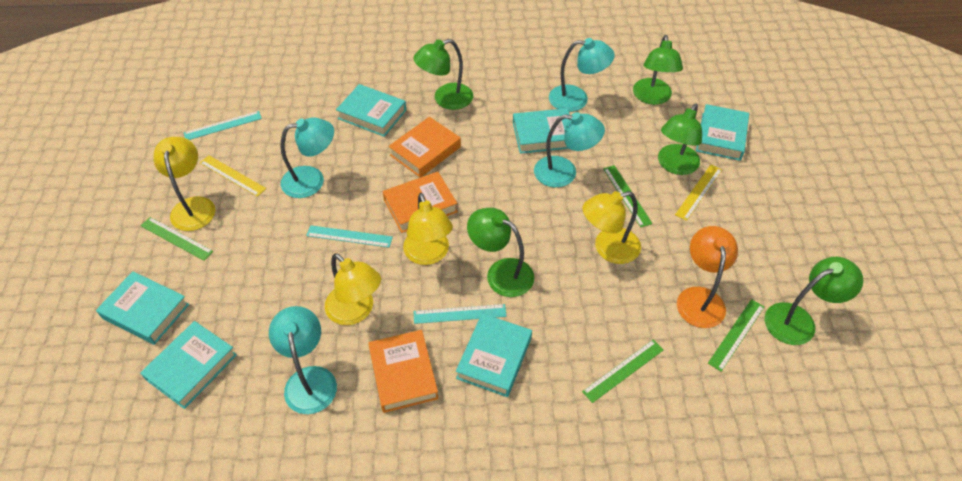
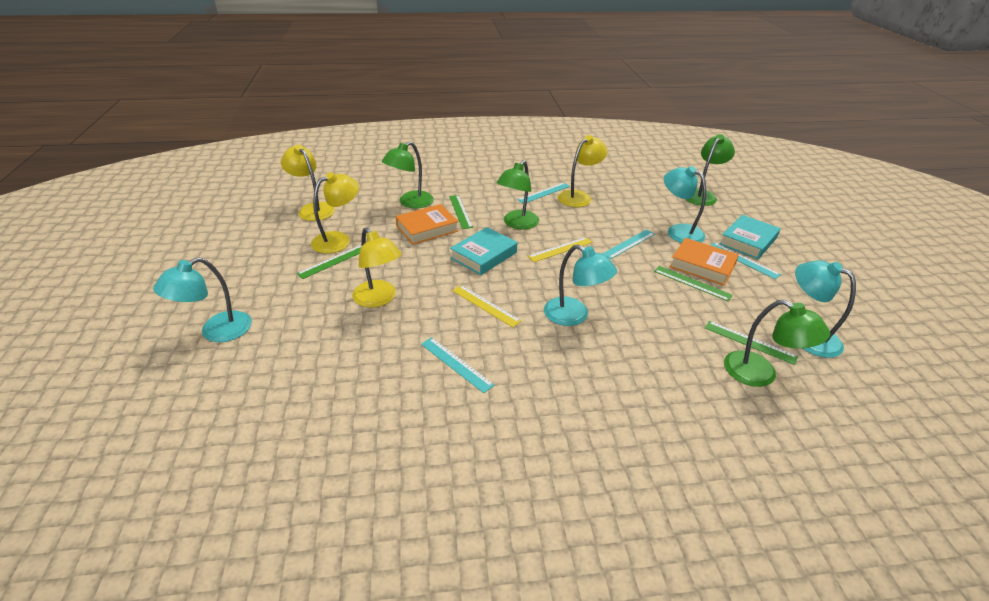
green lamp: [413,39,473,110] [467,208,534,297] [633,35,683,105] [658,104,702,175] [765,257,863,345] = 5 -> [382,141,434,208] [496,160,539,229] [685,134,735,206] [724,300,830,387] = 4
orange book: [368,330,439,413] [383,172,458,233] [388,117,461,178] = 3 -> [395,204,459,245] [670,238,739,286] = 2
orange lamp: [677,226,738,328] = 1 -> none = 0
turquoise book: [96,271,189,345] [140,321,237,409] [336,84,406,137] [456,313,532,397] [513,108,570,154] [696,104,749,161] = 6 -> [450,227,517,275] [719,215,780,259] = 2
turquoise ruler: [184,111,262,140] [306,225,393,247] [414,304,507,324] = 3 -> [421,337,495,393] [517,182,570,203] [602,229,655,259] [711,242,781,279] = 4

